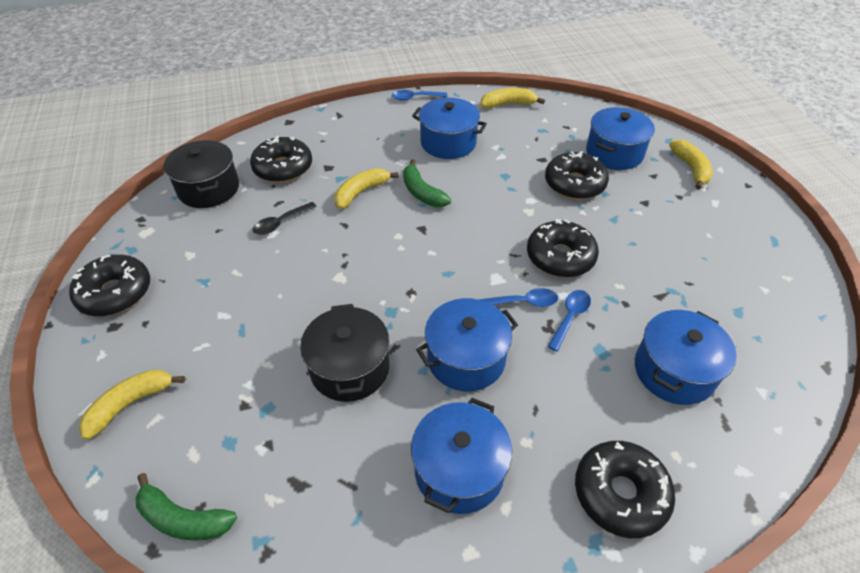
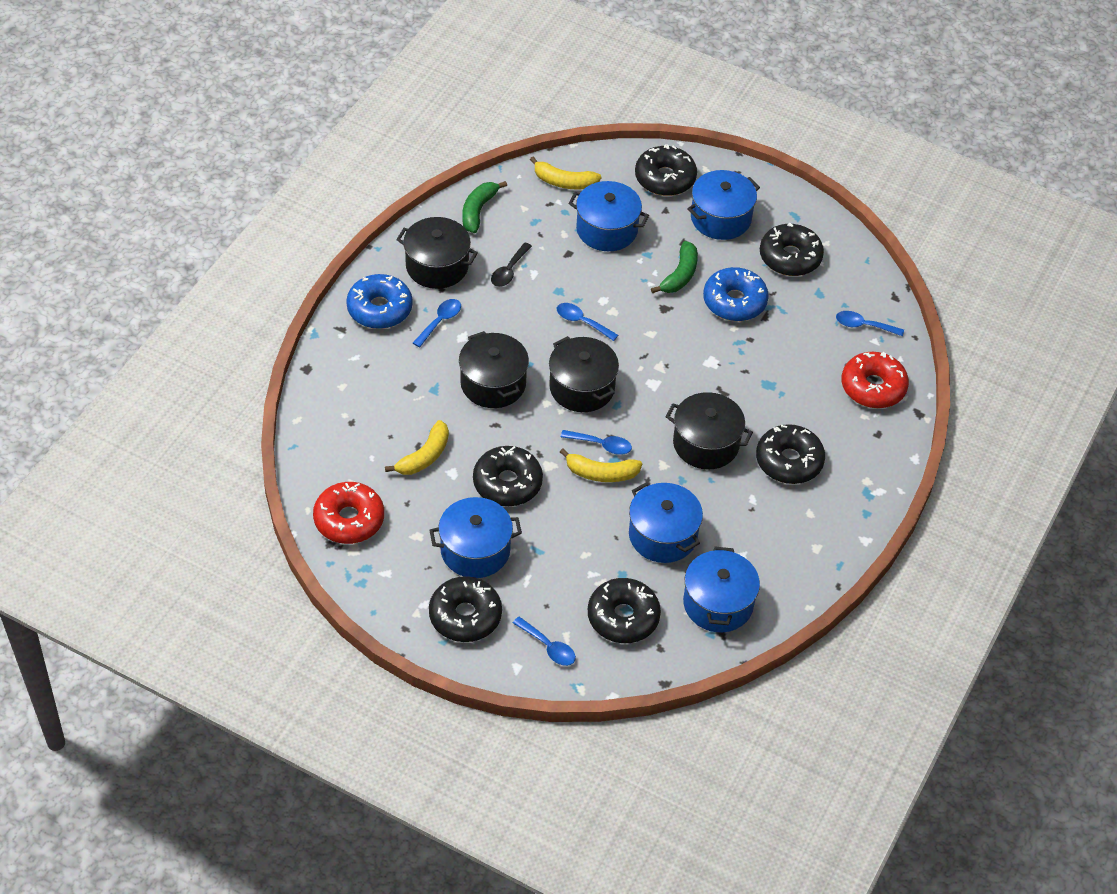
black donut: [69,255,150,317] [250,136,312,183] [527,219,599,278] [545,151,609,200] [575,441,675,538] = 5 -> [429,576,502,642] [473,446,543,506] [588,578,661,643] [635,144,697,196] [756,424,825,484] [760,223,824,276] = 6
black pot: [164,140,239,208] [300,304,389,402] = 2 -> [396,217,478,289] [459,331,529,408] [549,336,619,412] [666,392,753,470] = 4
blue donut: none = 0 -> [346,274,413,329] [703,267,769,321] = 2
blue spoon: [392,90,447,101] [479,288,558,307] [547,290,591,351] = 3 -> [413,299,461,348] [513,617,576,666] [557,303,618,341] [561,430,632,455] [836,311,904,336] = 5
red donut: none = 0 -> [313,482,384,544] [841,352,909,408] = 2
yellow banana: [79,369,185,440] [334,168,399,209] [481,88,545,108] [669,139,713,189] = 4 -> [385,420,449,475] [530,157,601,190] [560,449,642,482] = 3

